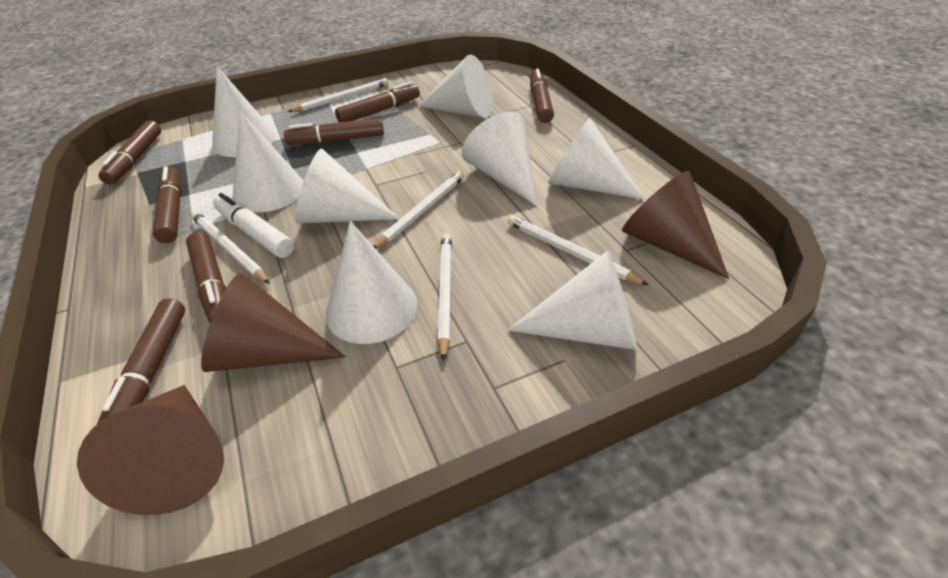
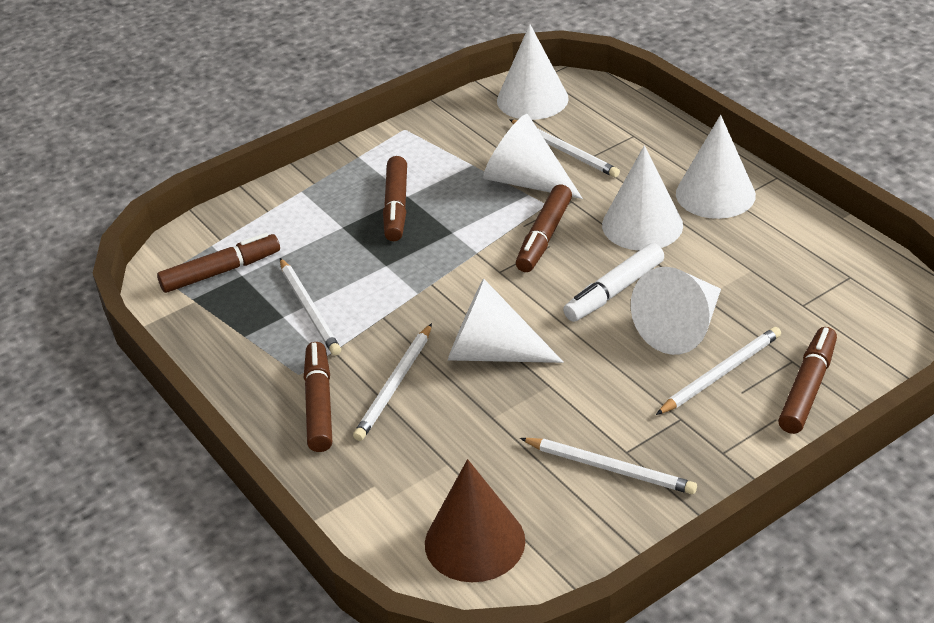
brown cone: [77,385,224,515] [201,273,346,372] [622,171,729,279] = 3 -> [425,459,525,582] = 1
brown marker: [97,298,185,424] [98,120,161,185] [153,166,182,243] [186,232,226,322] [284,118,384,145] [335,82,420,122] [530,69,554,123] = 7 -> [157,233,280,293] [304,342,332,452] [383,156,407,241] [516,185,572,272] [778,327,837,434] = 5
white cone: [212,66,276,157] [232,111,303,213] [295,148,400,224] [326,221,417,344] [418,55,493,118] [461,111,536,206] [507,251,637,350] [548,118,645,200] = 8 -> [448,278,564,363] [483,114,583,199] [497,24,569,120] [602,145,683,251] [631,267,721,355] [676,115,756,219] = 6

